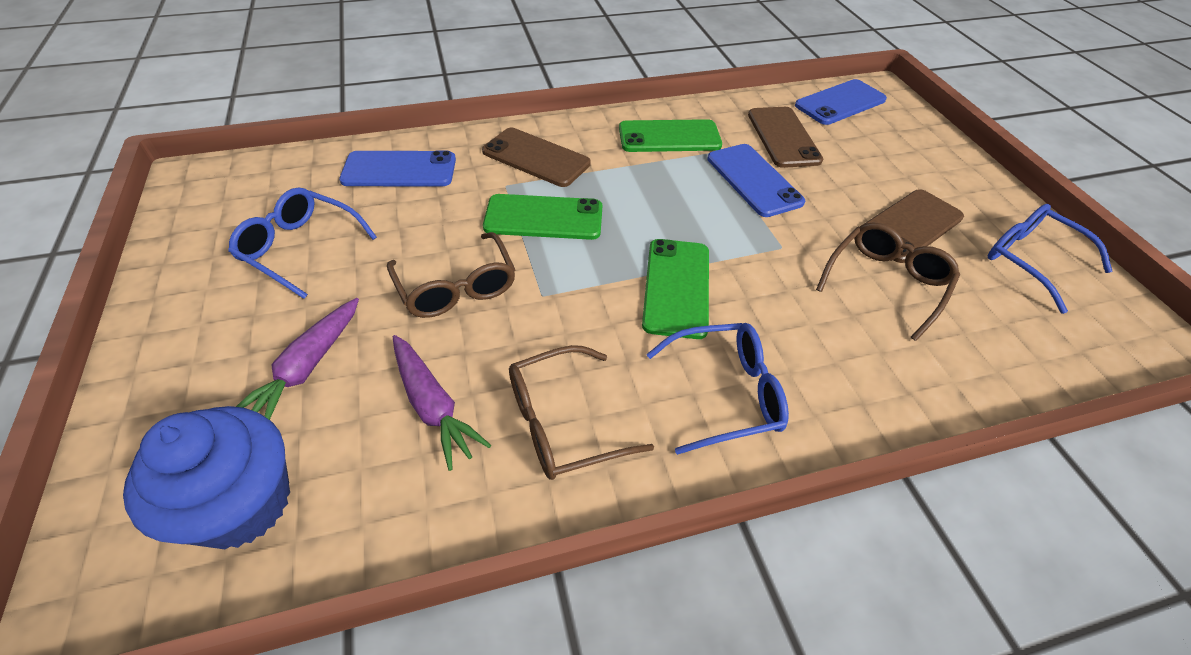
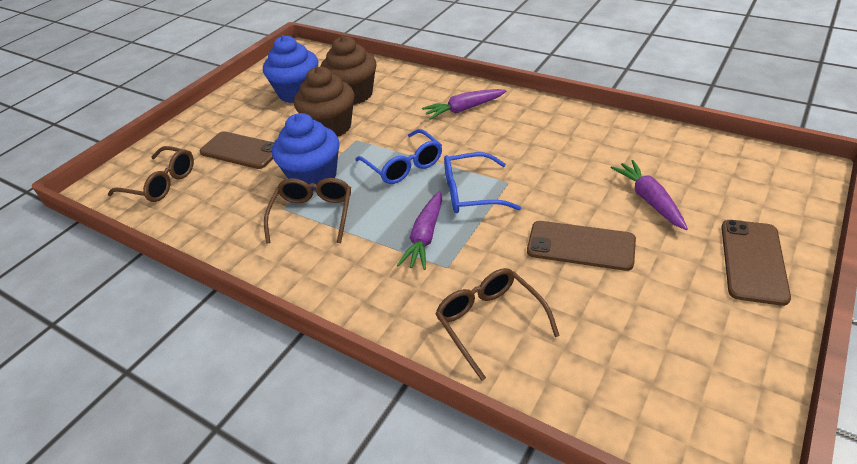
blue cupcake: [123,406,290,549] = 1 -> [263,35,318,103] [272,113,339,191] = 2
blue glasses: [228,188,377,299] [646,323,789,455] [988,204,1113,314] = 3 -> [355,129,442,184] [444,152,521,213] = 2
blue phone: [339,150,456,186] [707,144,805,217] [795,79,887,125] = 3 -> none = 0
brown cupcake: none = 0 -> [294,66,355,137] [320,36,377,105] = 2
green phone: [483,194,602,240] [619,119,722,152] [642,239,709,339] = 3 -> none = 0
purple carrot: [236,298,359,420] [393,335,491,471] = 2 -> [397,191,442,270] [422,89,507,120] [611,160,688,230] = 3

